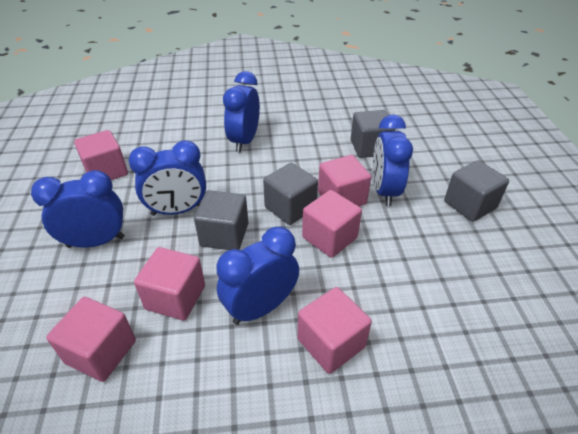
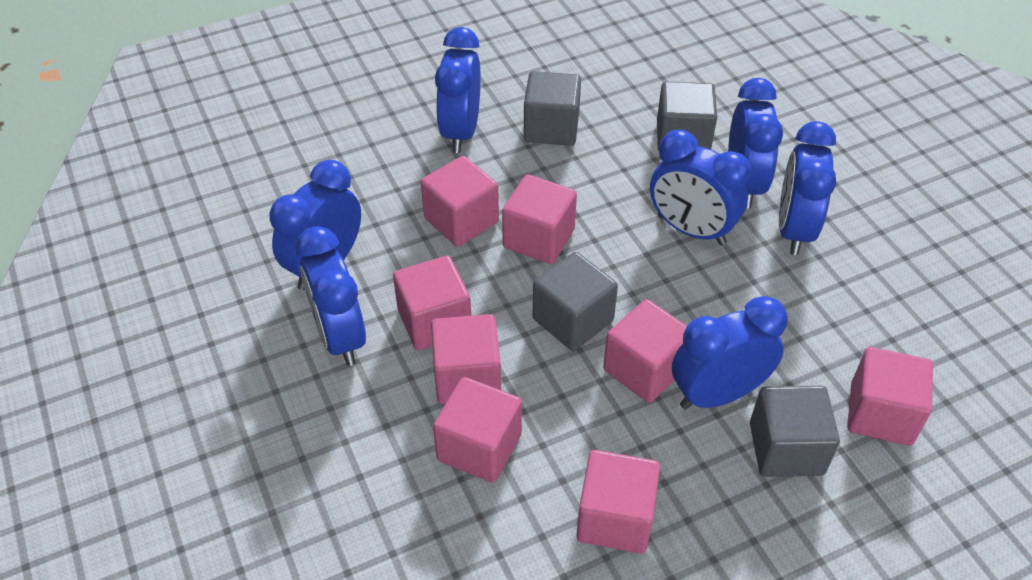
blue clock: [31,170,125,248] [128,140,206,216] [217,227,299,325] [223,71,260,152] [373,114,413,206] = 5 -> [270,160,361,290] [296,226,366,366] [435,27,481,153] [650,130,751,245] [672,296,788,410] [728,78,783,208] [779,121,836,255] = 7
pink cube: [46,297,136,382] [74,130,128,180] [134,247,205,320] [298,287,372,374] [302,190,362,258] [318,155,371,206] = 6 -> [393,256,471,350] [421,156,499,247] [431,314,501,404] [433,377,522,483] [502,175,577,264] [577,450,660,553] [603,299,687,403] [847,347,933,445] = 8

